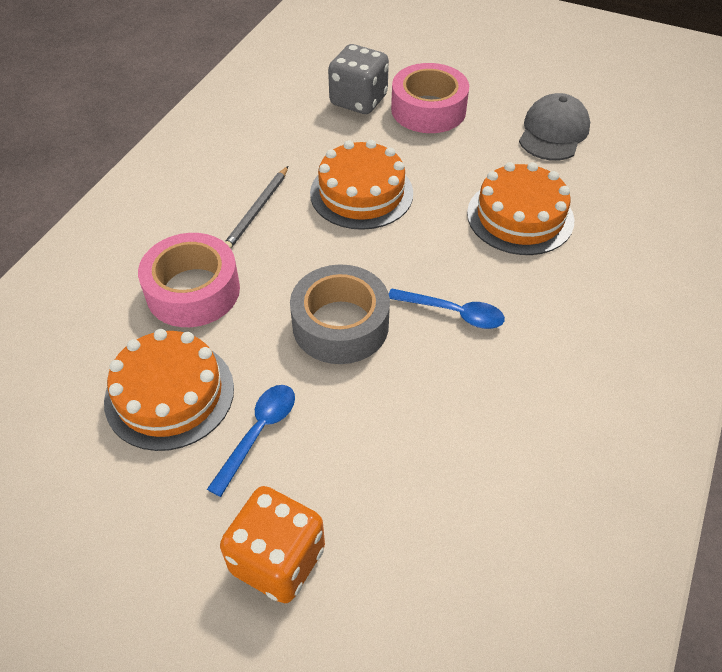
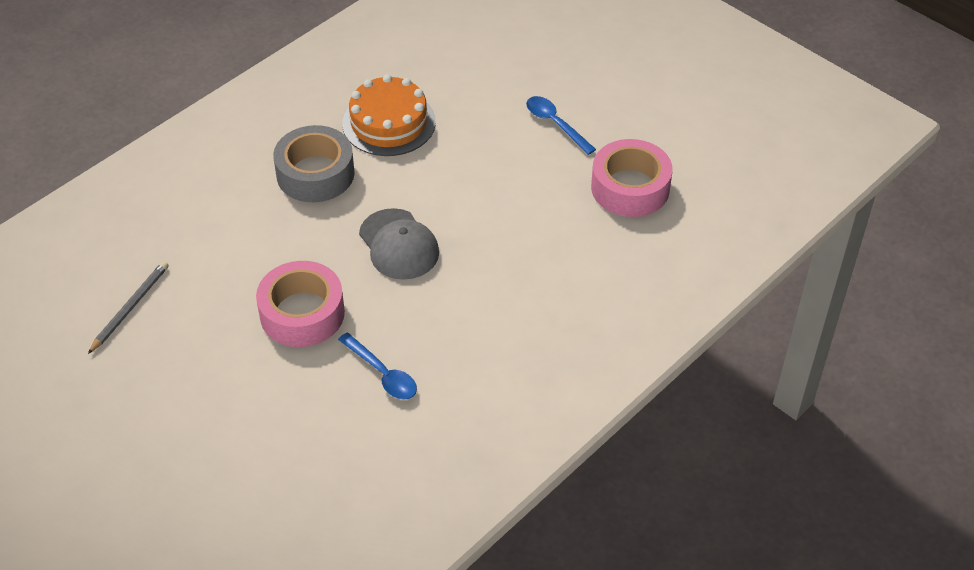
grey dice: [328,44,389,114] = 1 -> none = 0
orange cake: [104,329,234,451] [310,140,413,230] [467,162,574,255] = 3 -> [342,74,436,156] = 1
orange dice: [220,486,325,603] = 1 -> none = 0

